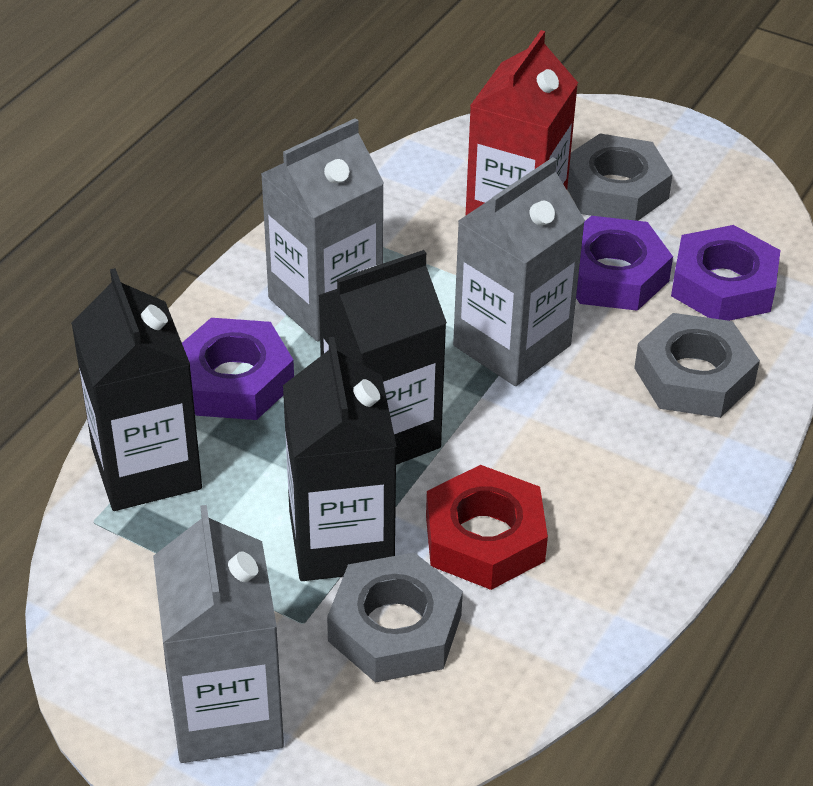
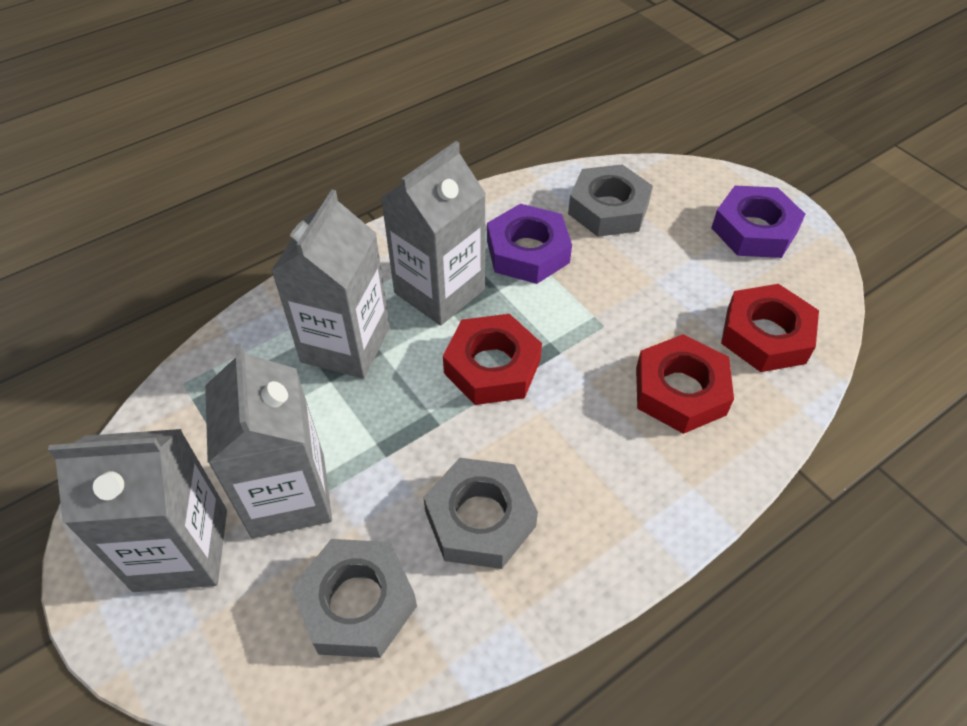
black carton: [71,268,202,511] [283,337,397,581] [318,250,447,465] = 3 -> none = 0
grey carton: [153,505,284,763] [261,118,384,341] [453,157,585,386] = 3 -> [48,429,227,592] [205,343,332,538] [271,190,390,379] [381,141,486,326] = 4
purple nut: [182,318,294,420] [576,216,673,311] [671,225,780,321] = 3 -> [487,204,572,284] [711,186,805,258] = 2
red carton: [465,30,578,216] = 1 -> none = 0
red nut: [426,465,548,590] = 1 -> [443,314,542,405] [636,334,734,434] [721,284,819,372] = 3

